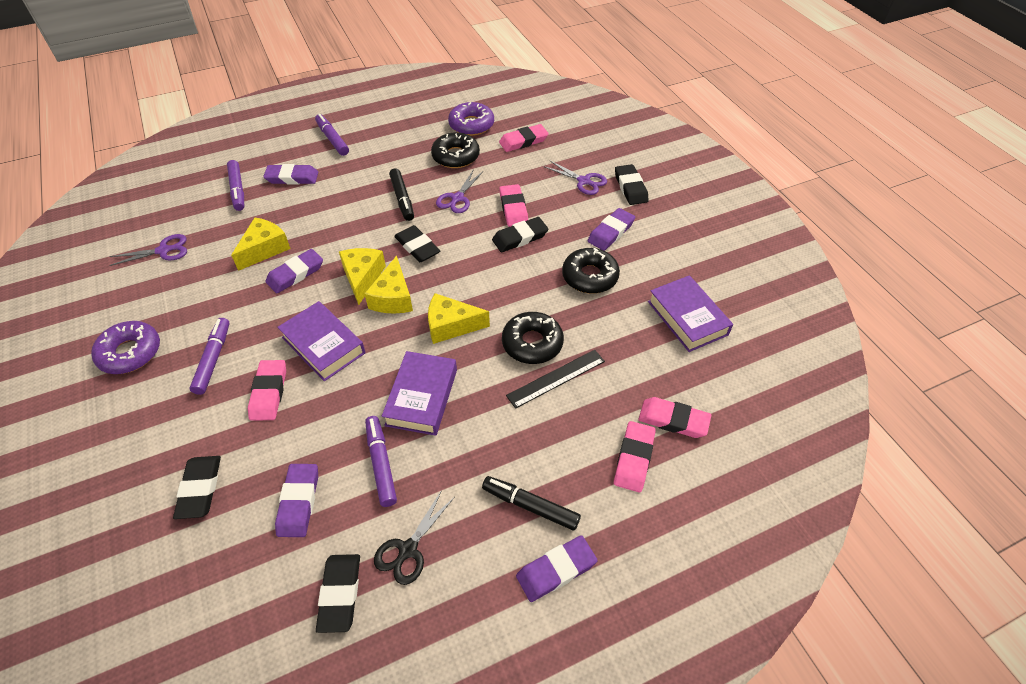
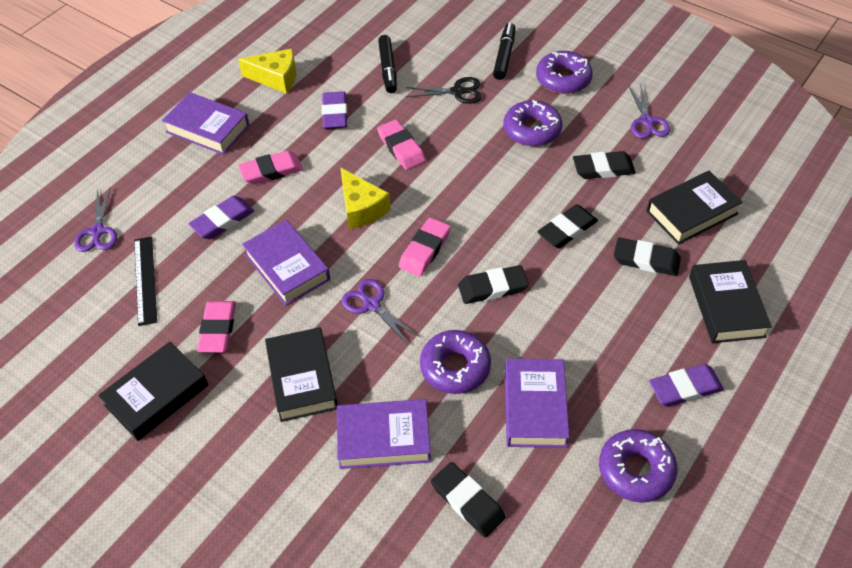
black book: none = 0 -> [98,342,208,441] [265,327,338,422] [646,171,743,245] [689,260,772,343] = 4
black donut: [431,132,480,168] [502,312,564,364] [562,248,620,294] = 3 -> none = 0
pink eraser: [248,360,286,421] [499,124,549,152] [499,184,528,227] [614,421,656,492] [639,397,711,438] = 5 -> [197,301,236,353] [238,151,303,185] [377,119,426,170] [399,218,451,276] = 4
purple book: [277,301,365,381] [382,351,457,436] [648,275,733,352] = 3 -> [162,92,250,155] [242,220,330,306] [337,399,431,469] [505,359,570,448] = 4
purple donut: [91,321,160,374] [448,102,494,136] = 2 -> [420,330,491,394] [504,100,562,146] [536,51,593,94] [599,429,678,503] = 4
purple eraser: [263,164,318,185] [266,249,323,294] [275,464,318,537] [516,535,598,602] [588,208,635,251] = 5 -> [189,196,254,239] [322,91,347,129] [649,364,724,407] = 3
purple marker: [190,318,230,395] [227,160,244,211] [315,114,349,156] [365,416,397,507] = 4 -> none = 0
yellow cheese: [231,217,291,271] [339,248,386,305] [364,256,413,314] [428,293,490,344] = 4 -> [238,49,296,94] [340,167,391,229] = 2

